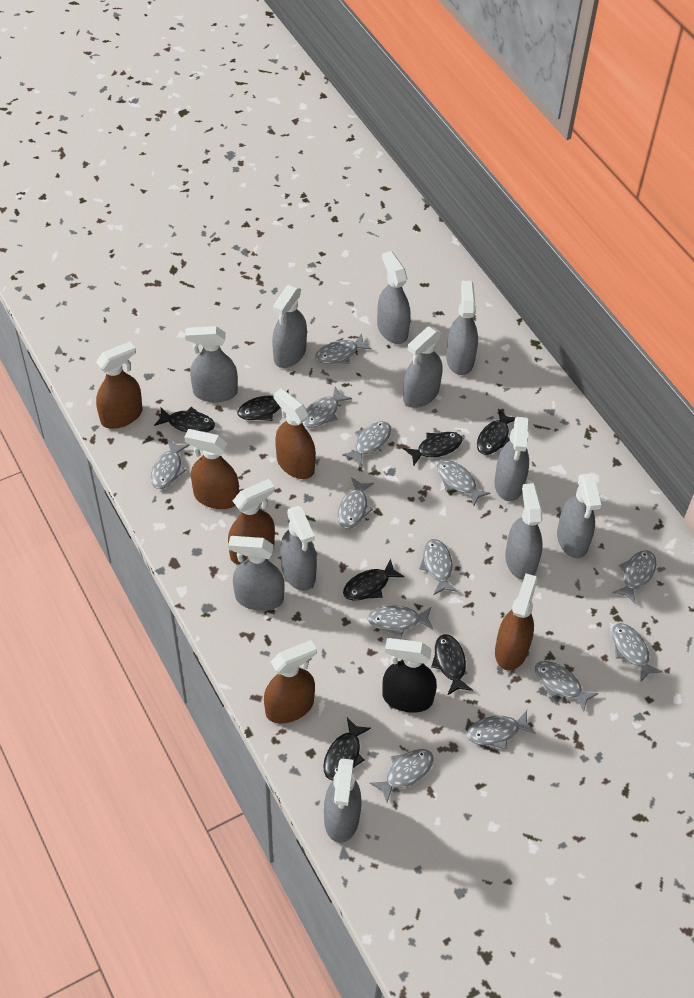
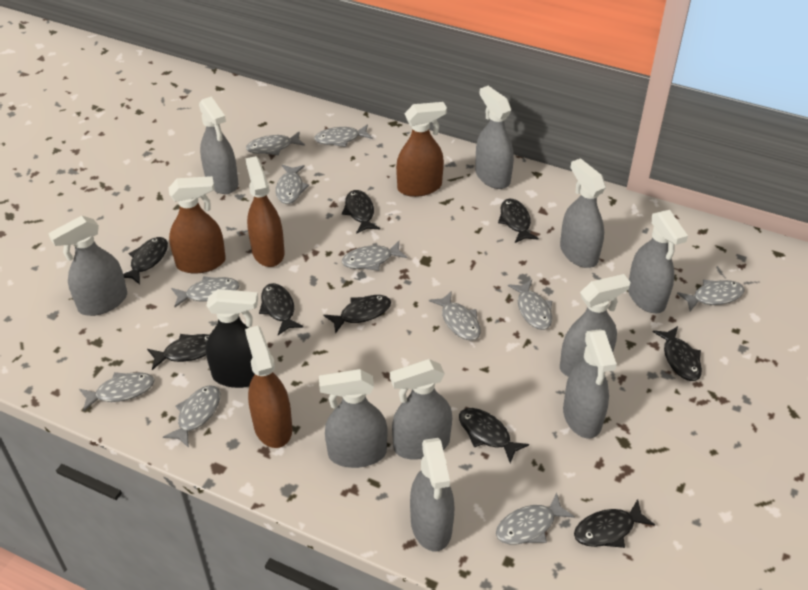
black fish: [154,407,215,432] [237,390,289,421] [323,718,371,780] [343,559,405,601] [403,432,462,465] [431,634,473,695] [477,409,516,455] = 7 -> [123,237,168,284] [147,334,209,370] [259,283,304,335] [324,295,391,334] [342,190,380,234] [459,408,529,463] [498,199,539,243] [574,499,655,548] [653,326,702,381] = 9
brown spray bottle: [96,341,143,429] [184,429,239,509] [228,479,275,565] [264,640,317,724] [274,388,316,479] [495,573,538,670] = 6 -> [169,176,226,274] [245,326,292,448] [246,156,284,267] [396,102,447,197] = 4
grey fish: [151,439,189,489] [303,387,352,428] [315,333,372,364] [338,477,374,529] [342,421,391,467] [368,605,433,637] [369,749,433,803] [419,539,458,595] [437,460,491,507] [467,710,536,749] [535,661,599,712] [612,623,663,681] [613,550,656,604] = 13 -> [79,372,154,412] [163,385,220,448] [171,276,240,307] [246,132,305,155] [276,165,309,204] [314,124,373,147] [342,241,407,271] [429,291,481,341] [496,493,575,544] [508,280,552,330] [677,280,745,311] = 11
grey spray bottle: [185,326,238,403] [228,536,284,611] [272,285,307,368] [280,506,317,591] [324,758,362,843] [377,251,411,344] [403,326,443,408] [446,281,478,375] [494,417,529,501] [505,483,543,580] [557,474,601,558] = 11 -> [48,216,127,316] [199,96,238,194] [319,369,388,468] [390,359,452,460] [410,438,454,551] [475,86,514,189] [560,158,606,268] [560,274,631,377] [563,329,617,438] [628,210,688,313] = 10

